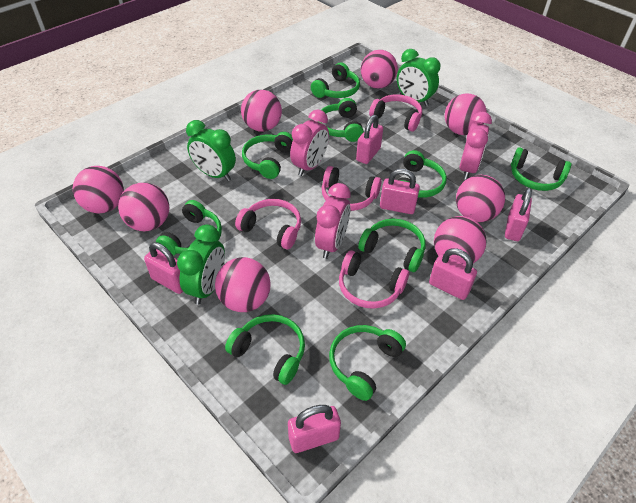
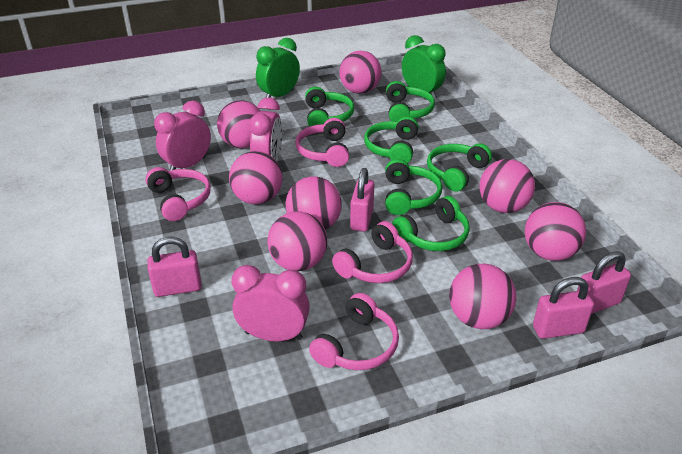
green clock: [177,224,225,305] [186,120,236,181] [397,49,441,106] = 3 -> [256,38,300,98] [402,35,446,99] = 2
green headphones: [156,200,222,256] [225,314,305,385] [242,132,293,179] [311,63,360,98] [317,98,364,142] [329,325,406,401] [358,219,426,272] [397,150,447,198] [511,147,571,191] = 9 -> [305,87,354,127] [364,116,419,163] [385,159,442,215] [386,81,435,122] [392,196,470,251] [427,144,492,192] = 6
pink padlock: [144,242,183,294] [288,405,341,453] [356,115,383,164] [380,169,420,214] [429,248,477,300] [505,187,532,241] = 6 -> [147,237,202,297] [350,168,374,232] [533,277,594,339] [577,251,631,314] = 4

